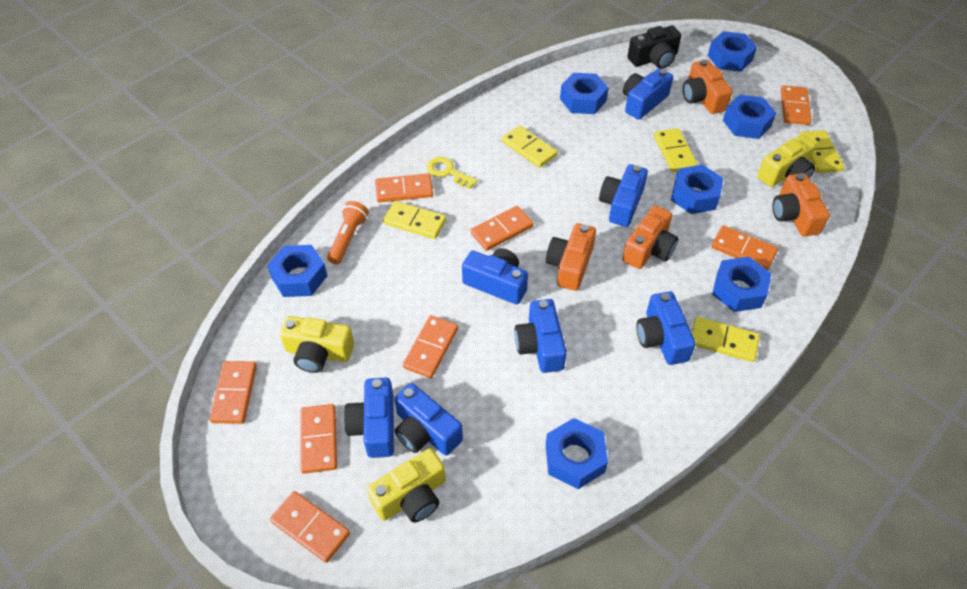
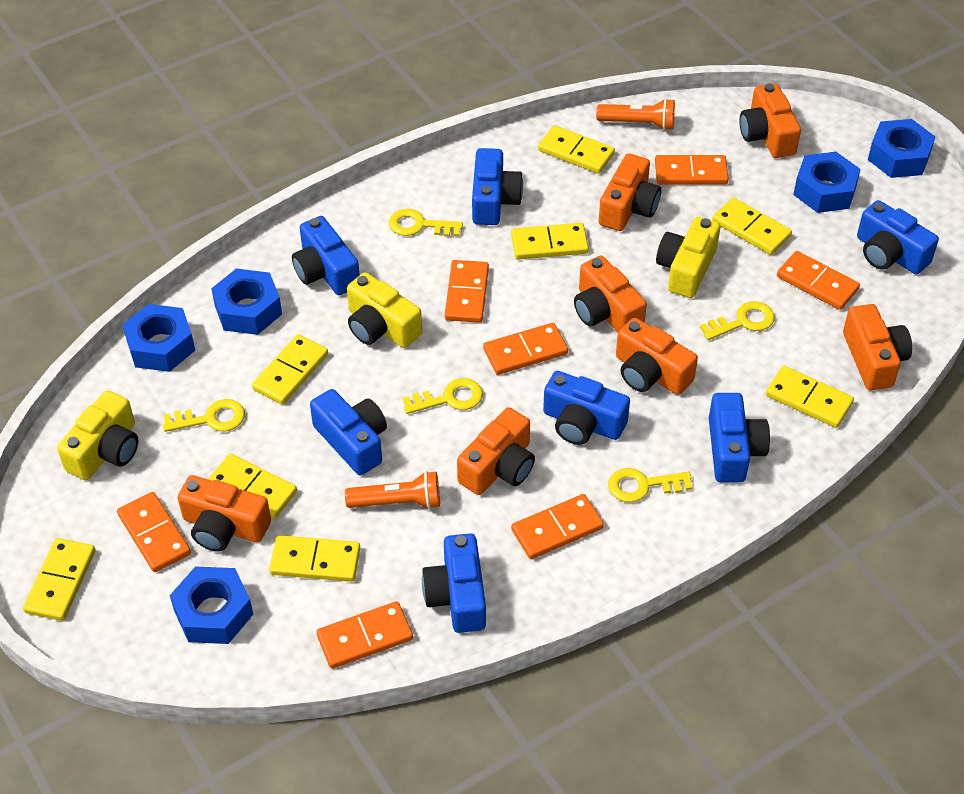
black camera: [628,26,682,69] = 1 -> none = 0
blue nut: [267,245,327,297] [546,418,608,489] [560,73,609,114] [671,164,723,214] [708,31,757,72] [712,257,772,312] [723,94,776,139] = 7 -> [123,304,195,372] [170,567,253,644] [211,268,282,335] [793,152,861,213] [868,119,935,178] = 5
orange camera: [546,223,596,291] [622,205,678,269] [683,60,732,114] [772,173,830,237] = 4 -> [178,475,271,552] [457,407,535,495] [574,255,647,332] [599,153,661,231] [616,318,698,395] [740,83,801,158] [843,304,912,391] = 7
orange domino: [209,361,257,424] [270,491,350,563] [300,404,337,474] [375,173,433,202] [403,315,458,378] [471,206,534,251] [711,225,778,270] [781,85,812,125] = 8 -> [117,492,191,572] [316,601,413,669] [445,260,489,323] [483,323,568,375] [511,494,604,559] [655,155,729,184] [777,251,860,310] = 7
orange flashlight: [327,201,369,264] = 1 -> [345,471,440,509] [596,98,675,131] = 2
yellow domino: [383,201,446,239] [502,125,558,168] [654,128,697,172] [692,317,760,362] [800,130,845,173] = 5 -> [23,538,95,621] [208,454,297,519] [252,334,328,405] [269,535,360,582] [511,223,589,260] [538,125,615,174] [712,197,792,255] [766,366,854,428] = 8
yellow key: [427,157,478,189] = 1 -> [163,399,245,432] [389,209,463,237] [403,378,483,414] [608,468,693,503] [700,301,775,340] = 5

